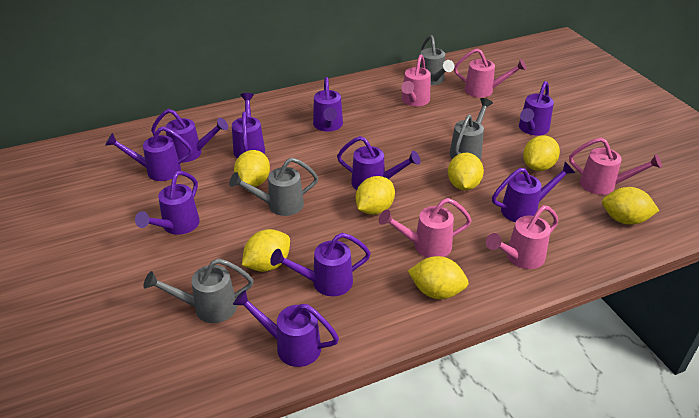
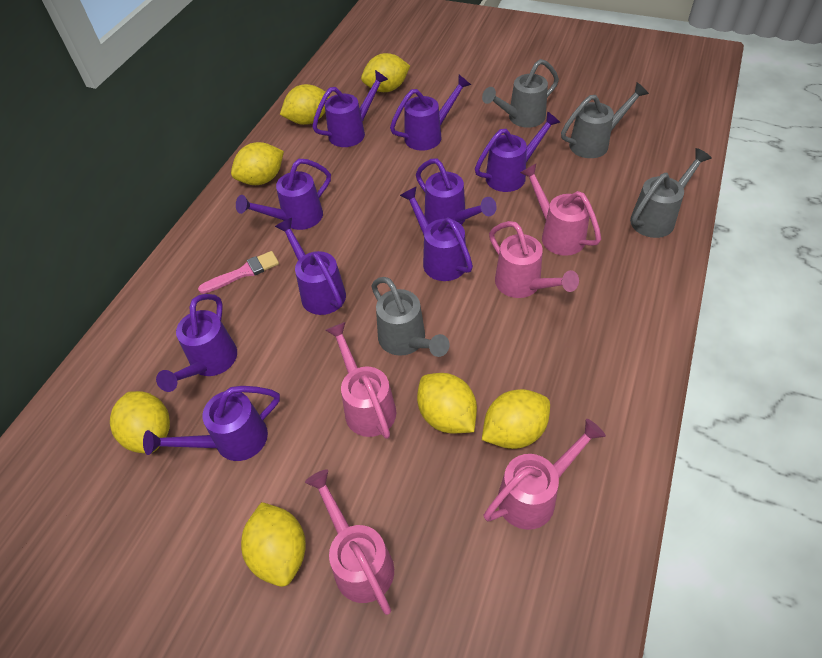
pink brush: none = 0 -> [198,251,279,294] = 1
purple watering can: [105,126,193,181] [135,171,200,235] [151,109,228,163] [232,93,265,158] [233,290,339,367] [270,233,371,296] [313,77,343,132] [337,136,420,190] [492,162,575,222] [519,81,554,136] = 10 -> [143,386,280,461] [156,294,237,392] [236,159,331,230] [275,218,346,315] [312,70,388,147] [390,75,471,151] [400,187,473,281] [416,158,497,225] [475,111,561,192] = 9

